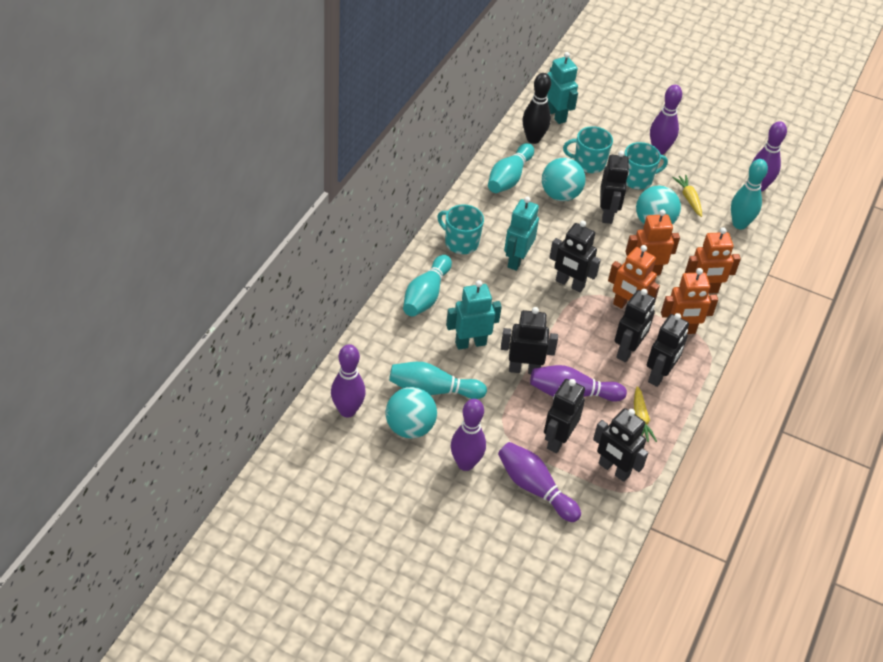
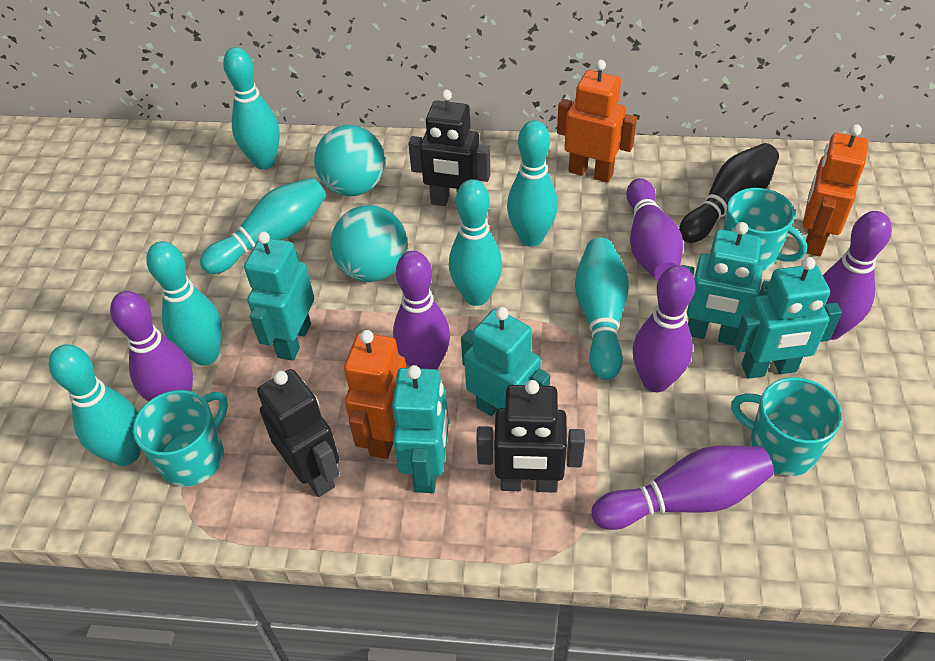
black robot: [501,307,558,374] [544,379,585,453] [549,221,601,293] [593,408,648,482] [600,151,629,224] [614,289,656,362] [647,313,689,387] = 7 -> [257,369,340,497] [408,89,490,206] [476,380,585,493] = 3
orange robot: [608,245,660,309] [625,209,680,276] [661,268,718,334] [685,227,741,294] = 4 -> [344,330,406,459] [557,60,637,183] [803,124,868,256] = 3
turquoise ball: [386,387,437,439] [542,158,586,201] [636,185,681,225] = 3 -> [314,125,385,196] [331,205,407,282] = 2
turquoise bowling pin: [389,362,487,399] [403,255,452,317] [488,143,534,193] [731,159,768,230] = 4 -> [49,344,141,466] [146,241,222,365] [200,178,326,274] [223,47,280,169] [449,179,502,306] [507,120,558,247] [575,238,629,380] = 7
turquoise robot: [446,280,502,350] [504,196,539,271] [547,52,578,124] = 3 -> [244,232,314,361] [392,365,449,493] [461,307,550,416] [681,222,770,346] [734,257,842,378] = 5
yellow carrot: [634,386,657,442] [672,175,702,217] = 2 -> none = 0

